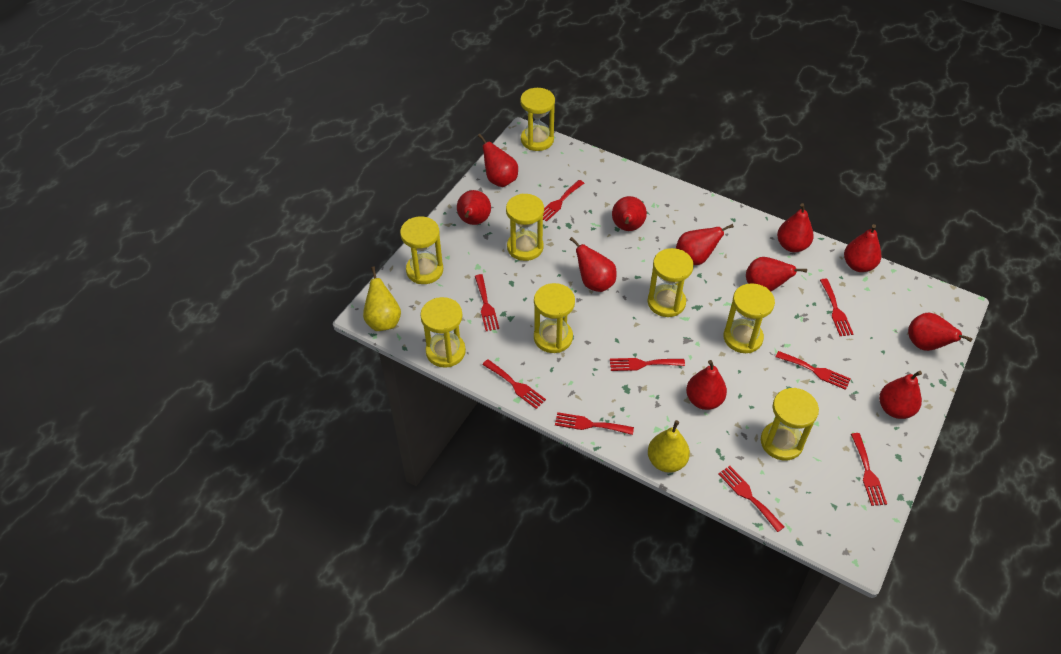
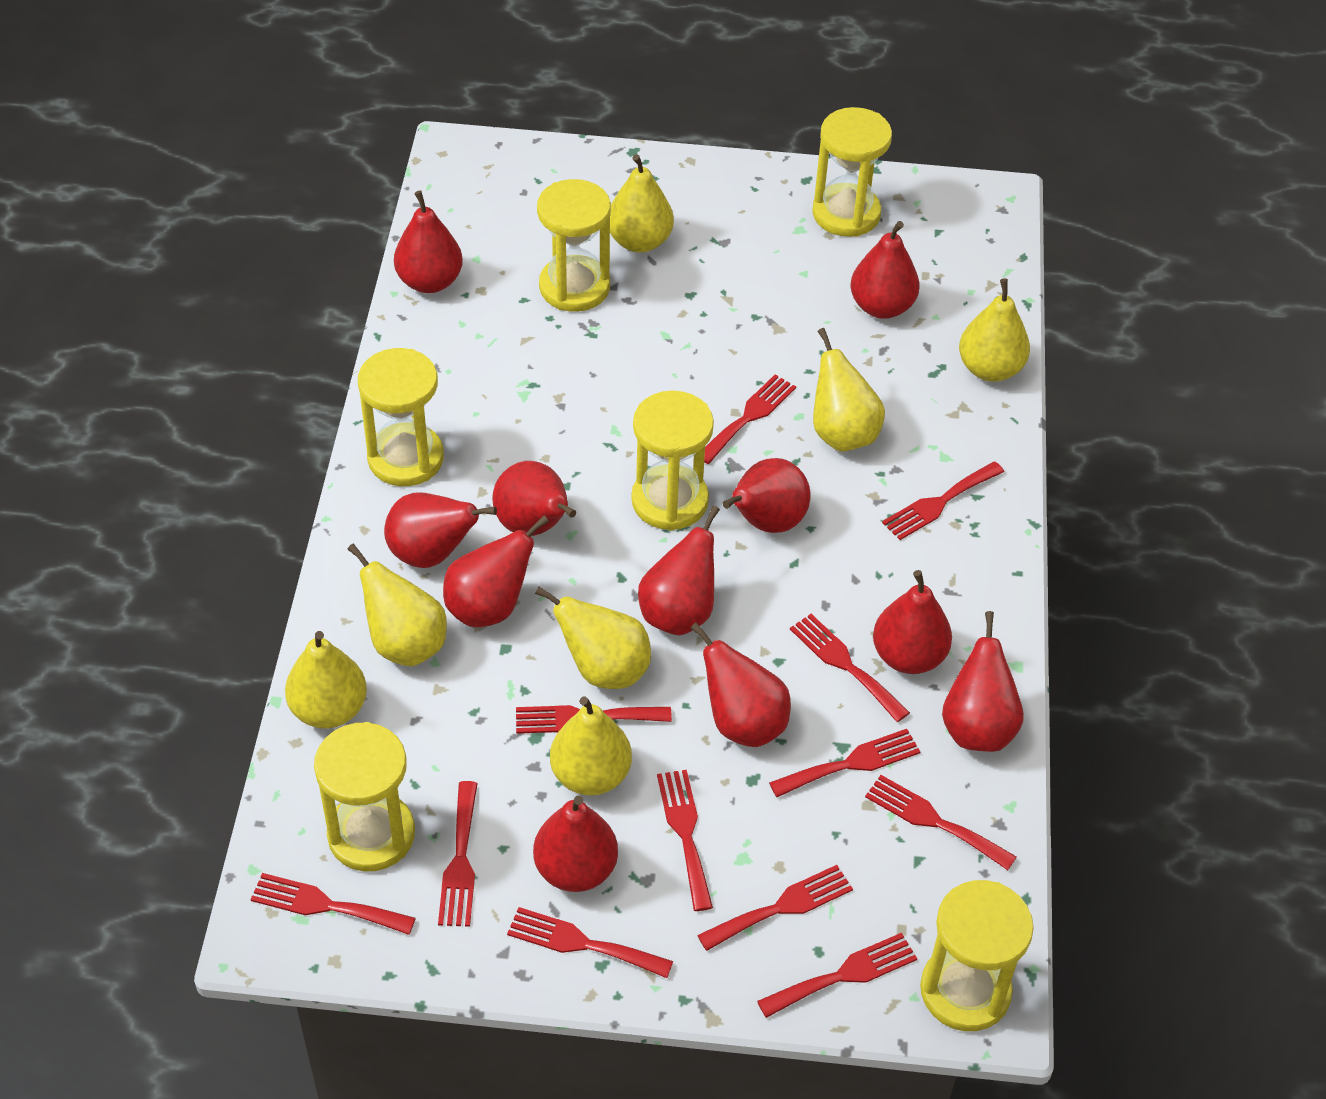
red fork: [475,274,499,331] [482,359,546,409] [543,180,584,222] [555,412,634,435] [610,358,685,371] [718,466,784,532] [776,351,851,390] [820,279,853,336] [851,433,887,506] = 9 -> [250,873,416,935] [438,781,478,927] [507,907,673,978] [516,705,672,734] [657,770,713,911] [697,865,853,951] [704,374,796,464] [757,933,917,1018] [769,729,921,797] [790,614,910,722] [865,775,1017,870] [882,461,1004,540] = 12
yellow hourglass: [400,216,443,284] [420,297,466,368] [506,194,544,261] [520,88,555,151] [534,283,575,353] [648,248,694,317] [724,283,775,353] [761,388,819,461] = 8 -> [314,722,415,872] [358,348,444,486] [537,179,611,312] [631,391,714,531] [812,107,892,237] [920,880,1034,1031] = 6
yellow pear: [363,266,401,331] [648,420,690,473] = 2 -> [285,631,367,729] [347,544,447,666] [535,587,651,689] [550,696,632,796] [610,154,674,253] [813,328,885,452] [959,278,1030,382] = 7

